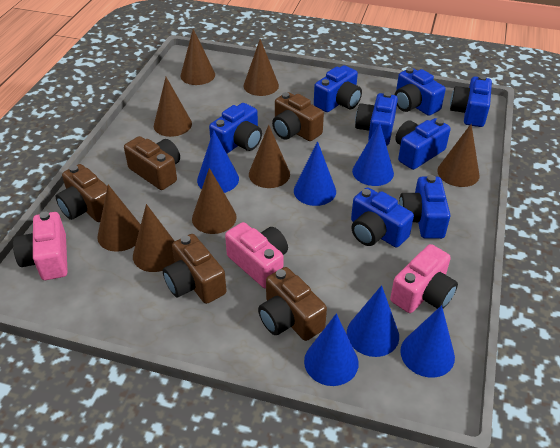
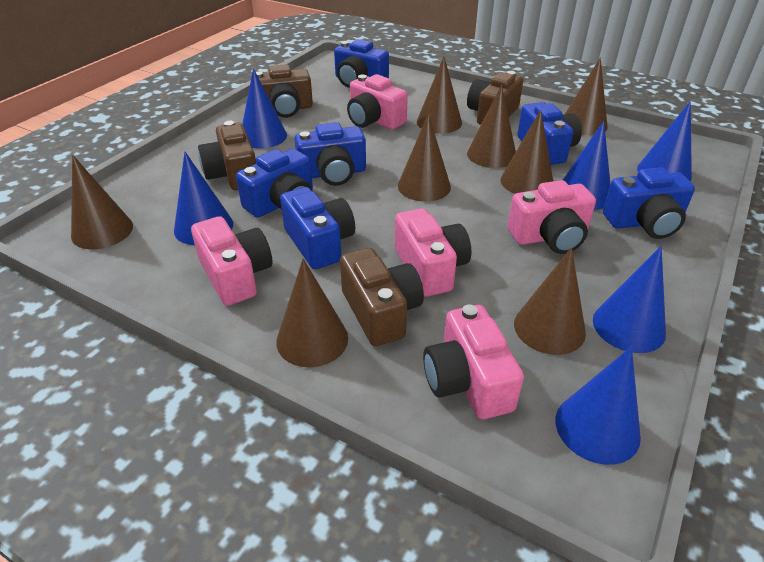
blue camera: [209,103,262,154] [314,65,362,112] [351,187,414,247] [355,92,398,146] [395,67,446,116] [395,118,451,170] [399,175,450,239] [450,75,492,127] = 8 -> [236,149,313,217] [280,187,355,269] [295,122,366,186] [334,39,389,88] [518,102,582,165] [603,167,695,239] = 6
brown camera: [56,164,107,222] [124,136,180,190] [163,234,227,304] [258,267,327,341] [272,92,324,141] = 5 -> [198,121,256,190] [251,64,313,118] [340,248,424,346] [467,71,523,125] = 4
pink camera: [13,212,68,280] [225,222,288,289] [390,244,458,313] = 3 -> [191,216,272,306] [347,74,408,130] [395,208,472,297] [423,305,524,419] [508,180,596,254] = 5

